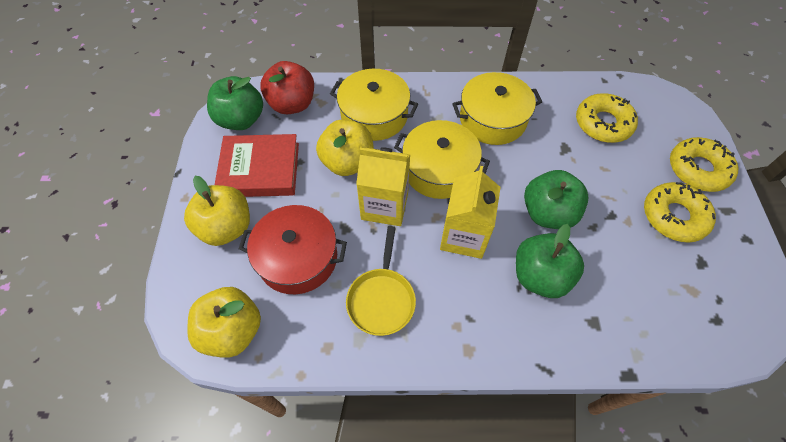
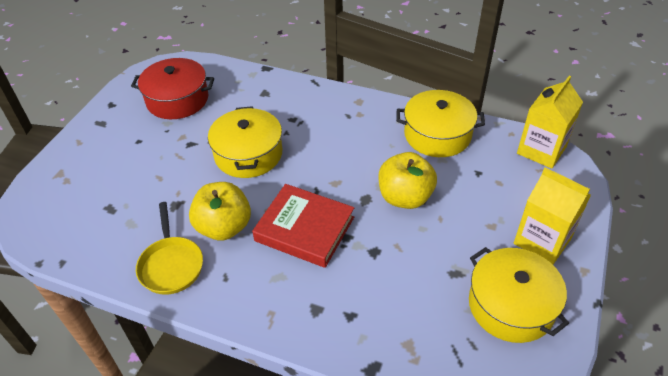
green apple: [207,76,263,130] [516,224,584,298] [524,170,588,229] = 3 -> none = 0
red apple: [260,61,314,114] = 1 -> none = 0
yellow apple: [184,176,250,246] [187,287,261,357] [316,120,374,176] = 3 -> [189,182,251,241] [378,152,437,209] = 2
yellow donut: [576,93,638,143] [644,182,716,243] [670,137,738,192] = 3 -> none = 0

